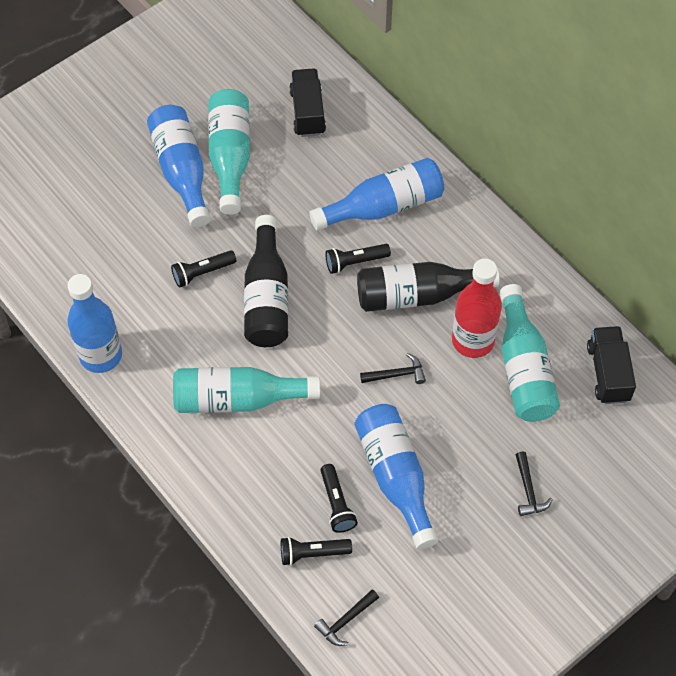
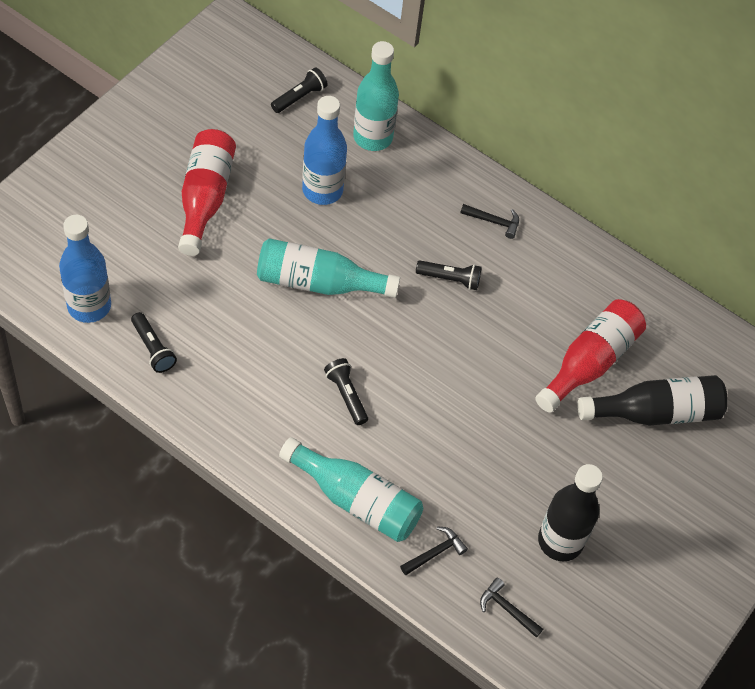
black truck: [289,68,326,137] [587,326,636,404] = 2 -> none = 0
blue bottle: [67,274,122,373] [147,105,211,228] [309,158,444,231] [354,404,439,550] = 4 -> [59,215,111,323] [302,96,347,205] = 2
red bottle: [452,258,502,358] = 1 -> [178,129,236,256] [535,299,646,413] = 2

